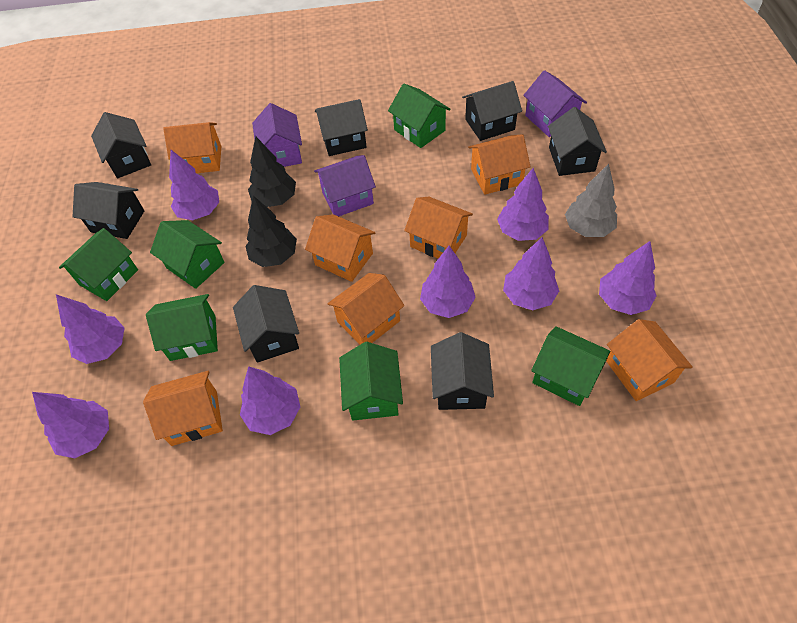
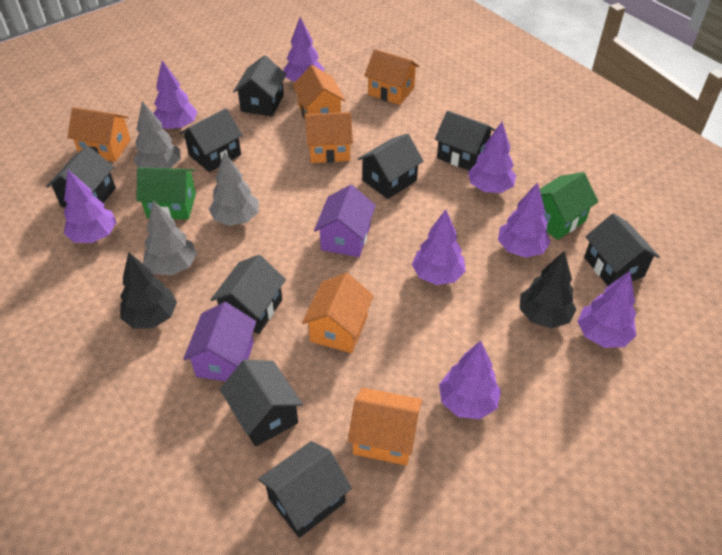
black house: [73,182,144,239] [91,112,151,178] [233,285,299,363] [315,99,368,156] [431,332,494,410] [462,81,522,141] [548,107,607,176] = 7 -> [46,146,116,208] [179,108,243,172] [211,255,286,334] [219,359,303,447] [233,55,287,116] [258,441,352,538] [358,133,423,199] [435,111,495,171] [584,213,660,286] = 9
green house: [59,228,138,301] [146,294,218,361] [150,220,225,289] [339,342,403,421] [388,84,451,148] [531,326,610,406] = 6 -> [136,167,196,220] [540,172,598,240] = 2
grey tree: [565,164,617,237] = 1 -> [133,101,181,168] [143,200,197,275] [209,152,259,226] = 3
orange house: [143,371,223,446] [163,122,221,173] [305,214,375,282] [327,273,404,345] [404,197,473,259] [468,134,531,195] [606,319,693,401] = 7 -> [67,107,131,162] [292,65,346,119] [302,273,374,353] [305,112,353,163] [348,387,422,466] [364,49,419,105] = 6
purple house: [252,103,302,167] [314,155,376,216] [523,70,587,137] = 3 -> [183,302,256,381] [314,185,376,257] = 2

